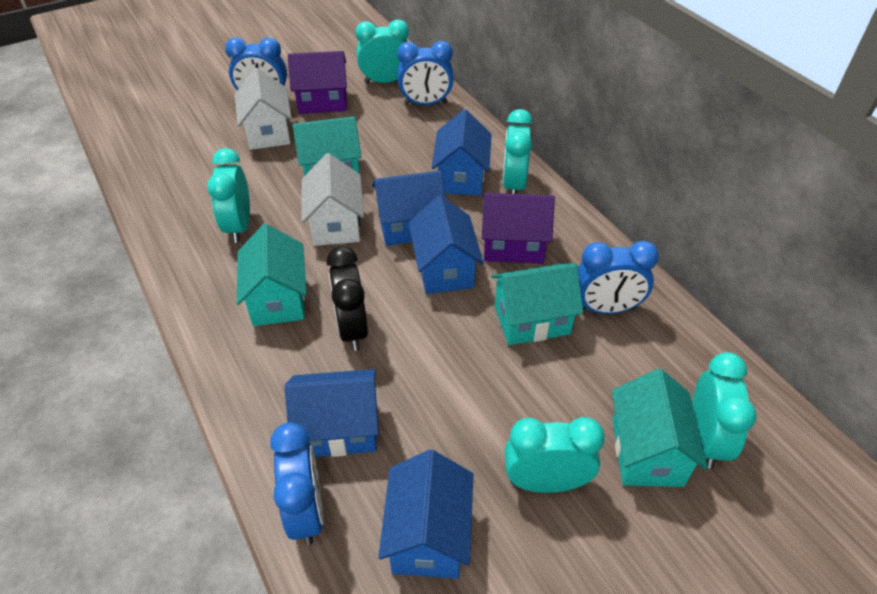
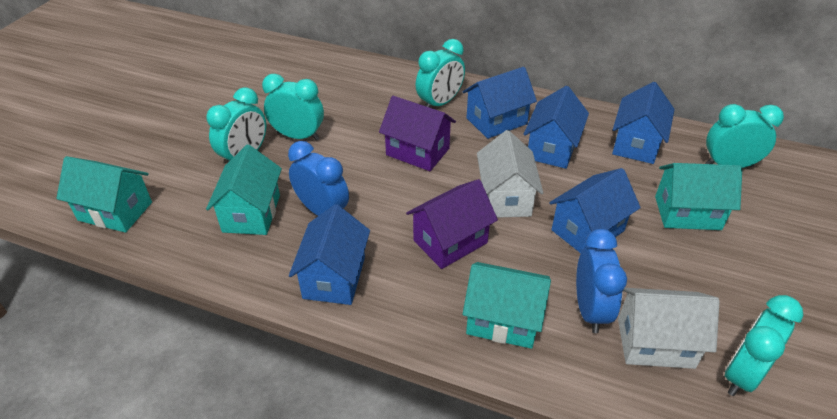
black clock: [326,246,368,351] = 1 -> none = 0
blue clock: [225,37,287,90] [270,422,324,545] [397,41,454,105] [578,241,659,314] = 4 -> [288,141,349,216] [576,229,627,333] = 2

